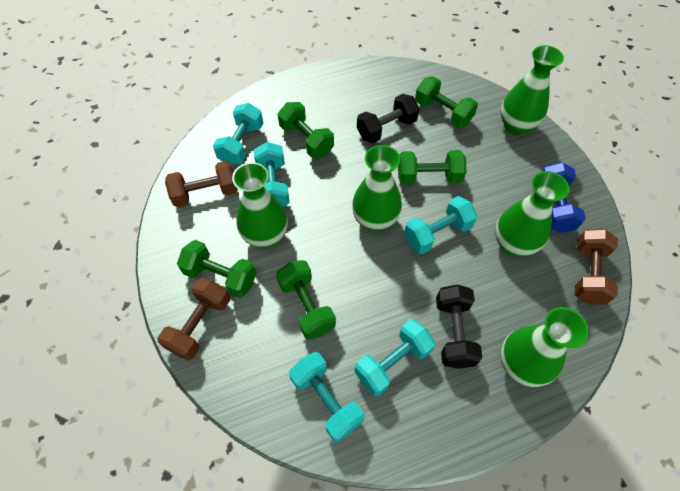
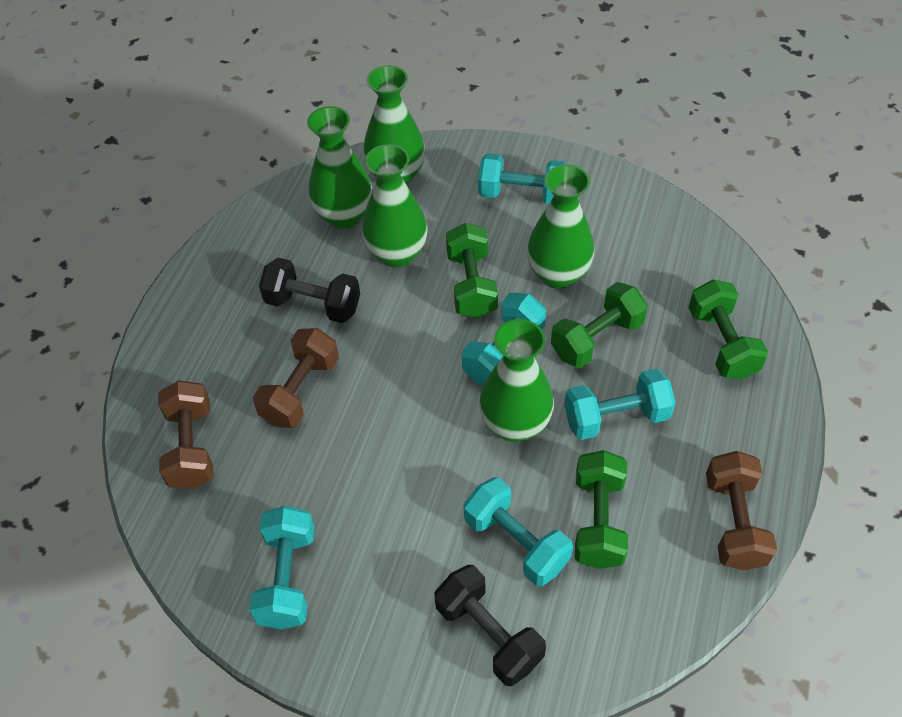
blue dumbbell: [542,162,586,233] = 1 -> none = 0
green dumbbell: [177,240,256,298] [276,260,336,340] [278,102,334,158] [398,150,466,185] [415,76,478,128] = 5 -> [446,223,498,318] [551,282,648,368] [575,450,628,569] [688,280,768,380] = 4

